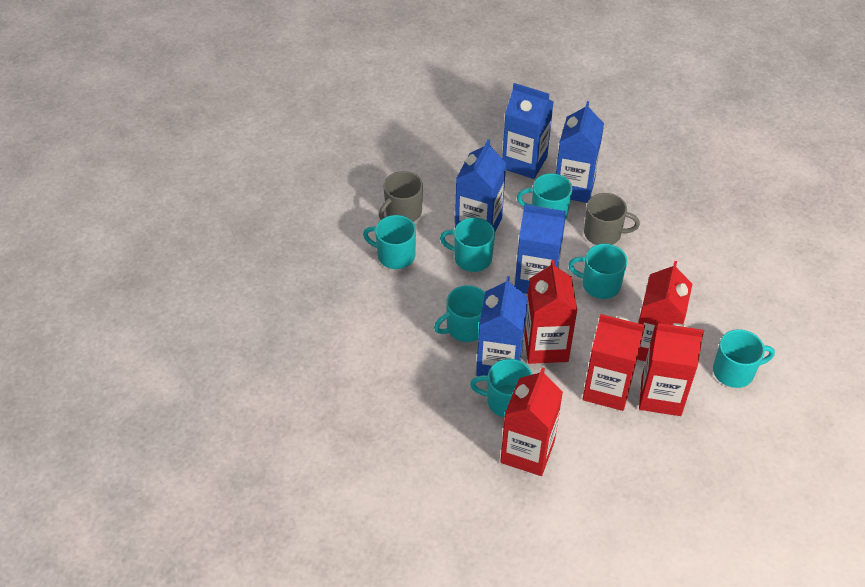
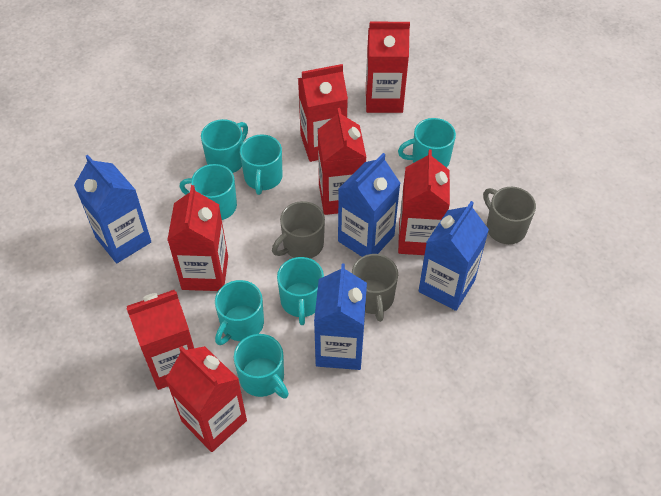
blue carton: [455,139,506,232] [476,276,528,376] [502,83,554,179] [515,204,566,294] [556,101,604,203] = 5 -> [74,155,151,263] [314,264,367,370] [338,153,401,257] [419,201,489,311] = 4
grey mug: [379,171,423,222] [584,193,640,245] = 2 -> [272,201,325,259] [352,254,398,322] [483,187,536,244] = 3
red carton: [500,367,563,476] [524,260,577,364] [583,314,645,411] [637,261,692,361] [639,323,704,416] = 5 -> [126,290,194,390] [165,346,247,452] [167,185,228,291] [298,64,348,162] [318,108,366,215] [366,22,410,113] [398,150,450,255] = 7

